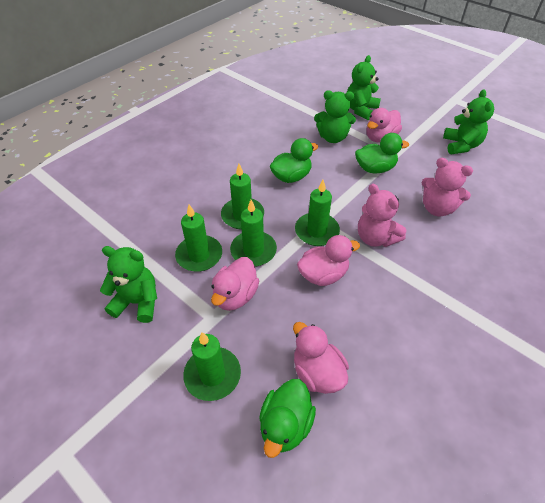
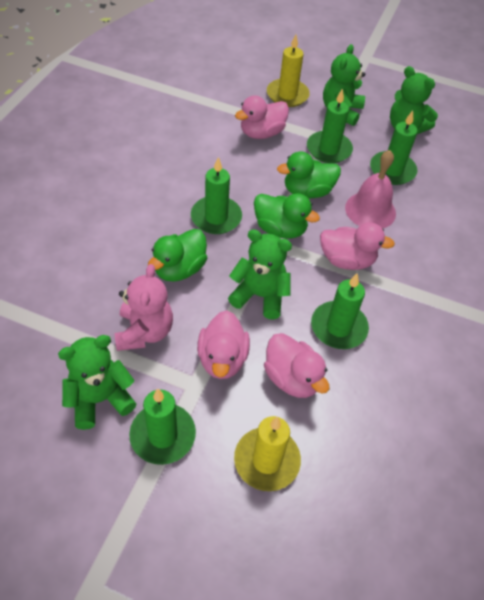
pink bell: none = 0 -> [345,150,396,228] = 1
pink teddy bear: [358,184,406,247] [421,158,473,216] = 2 -> [115,264,173,351] = 1
yellow candle: none = 0 -> [234,416,301,491] [267,34,310,107] = 2

